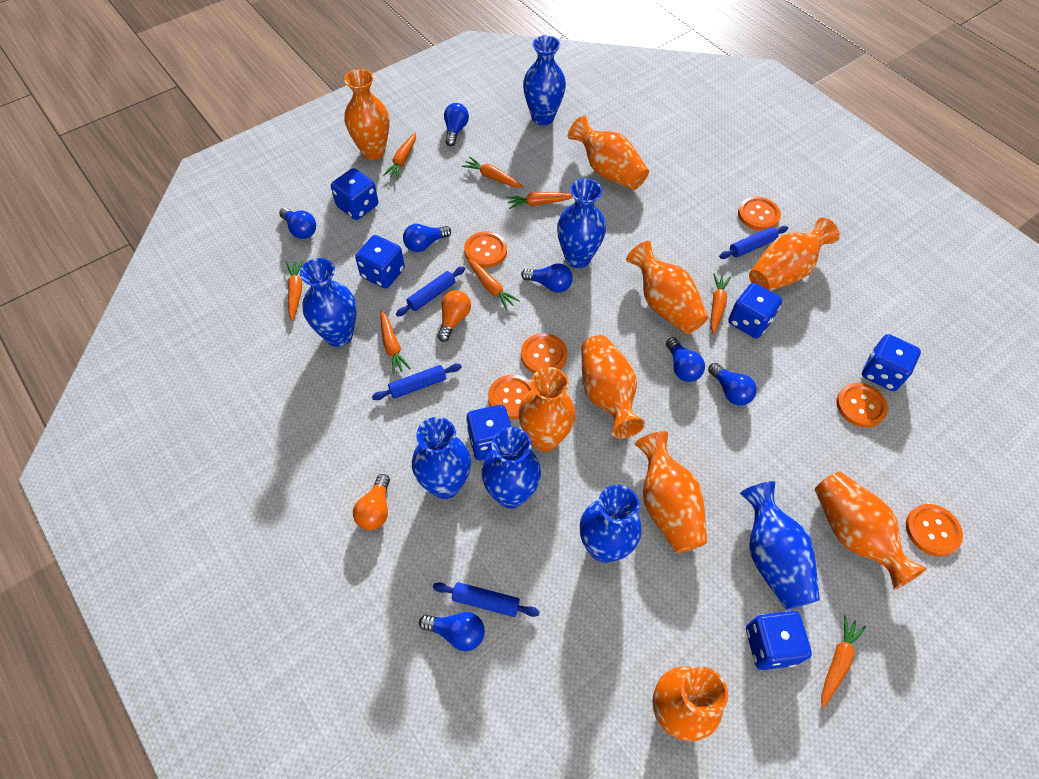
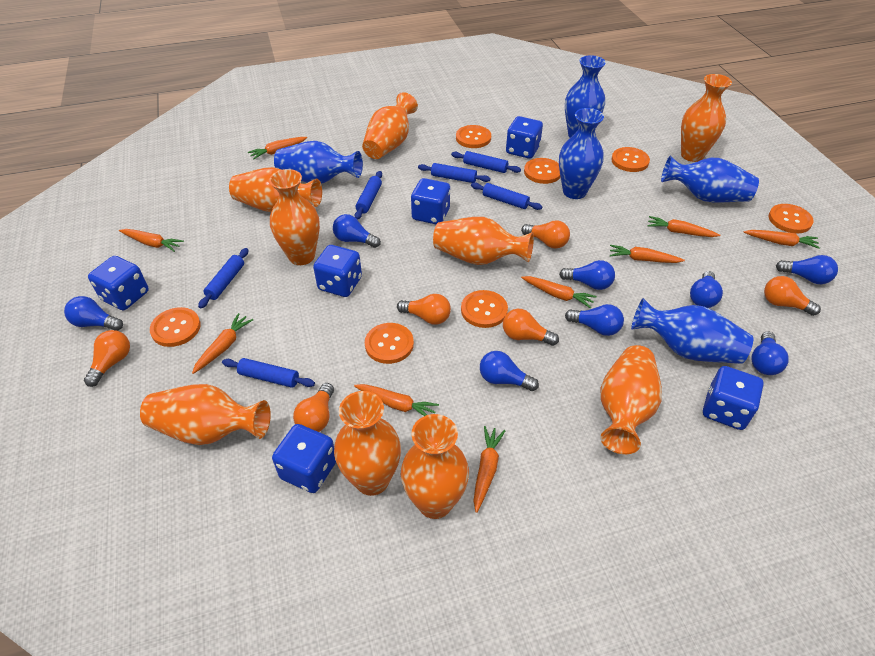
blue light bulb: [279,208,316,239] [403,224,451,252] [419,612,485,651] [444,103,469,146] [521,263,573,293] [666,337,705,382] [708,363,757,406] = 7 -> [64,296,123,331] [333,214,381,248] [480,351,539,391] [559,260,615,290] [565,304,624,336] [690,271,723,308] [752,331,789,375] [776,255,838,284] = 8
blue rolling pin: [372,364,462,400] [396,266,465,317] [433,582,540,617] [719,226,788,259] = 4 -> [198,248,248,309] [222,358,315,388] [355,171,382,220] [418,163,491,183] [451,151,521,173] [471,183,542,210] = 6
blue vase: [300,258,357,347] [412,417,471,499] [482,427,541,509] [523,35,566,125] [557,179,606,268] [580,485,642,563] [740,481,820,610] = 7 -> [274,141,363,183] [559,108,604,199] [565,55,606,138] [631,298,753,364] [661,156,759,202] = 5
orange button: [464,232,507,268] [488,375,533,419] [521,333,568,373] [738,197,781,231] [836,383,888,428] [906,504,963,556] = 6 -> [150,307,201,347] [365,323,414,364] [456,125,491,148] [461,290,508,328] [524,158,561,184] [611,147,650,172] [768,204,814,233] = 7
orange carrot: [286,260,304,321] [380,310,411,374] [383,132,416,179] [462,157,523,188] [467,259,520,310] [507,192,573,209] [711,273,731,335] [821,615,866,708] = 8 -> [119,229,184,252] [192,313,253,374] [248,137,307,160] [354,384,439,416] [474,426,505,513] [521,276,597,309] [610,245,685,263] [647,216,720,237] [744,230,820,249] = 9
orange light bulb: [353,474,390,530] [438,290,471,342] = 2 -> [84,330,130,387] [293,383,334,432] [397,294,451,325] [503,309,559,346] [521,220,570,249] [764,276,821,316] = 6

